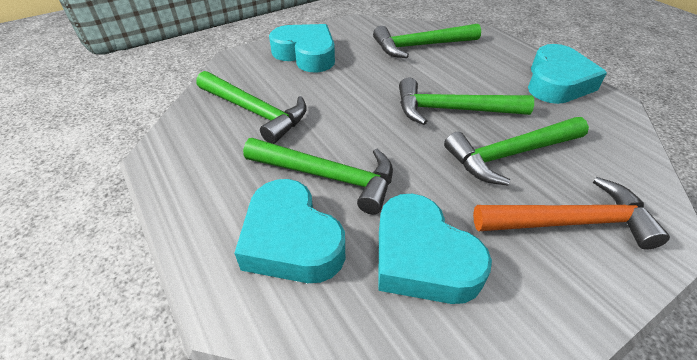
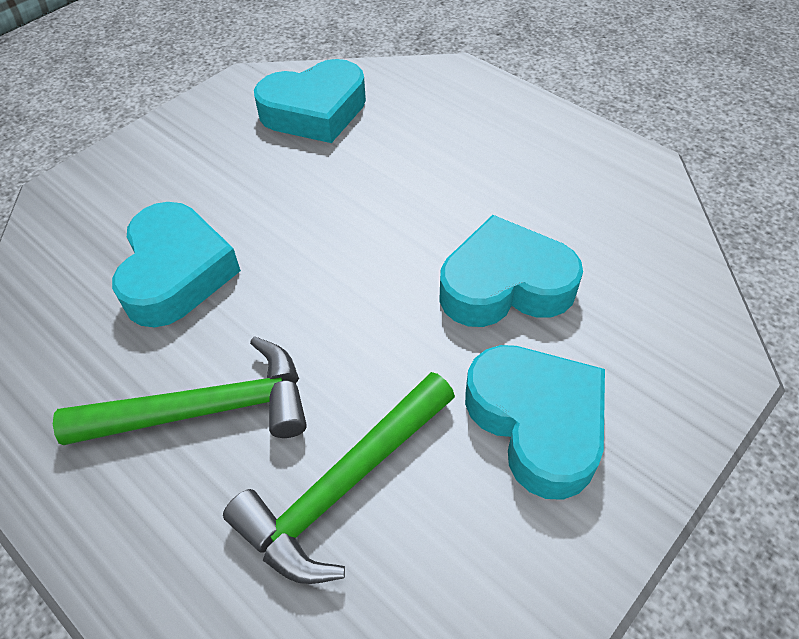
green hammer: [196,71,307,144] [243,138,393,214] [373,24,481,58] [399,77,534,125] [444,117,589,186] = 5 -> [53,336,307,445] [223,372,455,584] = 2
orange hammer: [473,177,670,250] = 1 -> none = 0

